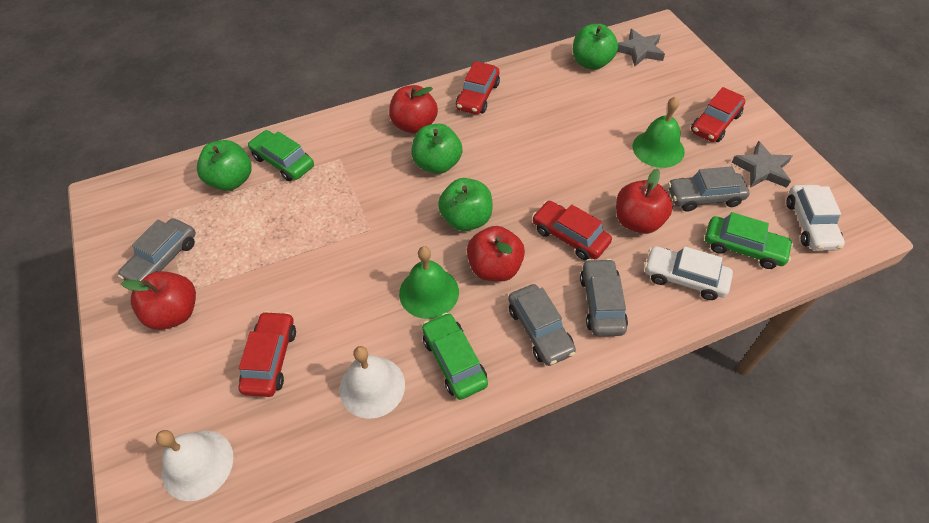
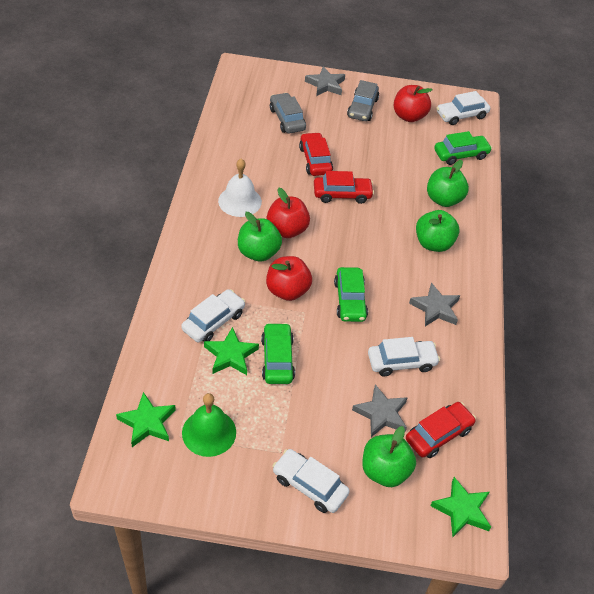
green bell: [399,246,459,319] [633,97,685,168] = 2 -> [182,393,236,457] = 1
green star: none = 0 -> [116,392,176,447] [204,327,259,375] [430,477,491,537] = 3
grey car: [118,218,196,281] [508,284,576,366] [580,259,628,336] [668,166,750,211] = 4 -> [270,93,306,133] [347,80,379,121] = 2
grey star: [617,29,665,66] [731,141,792,188] = 2 -> [305,66,345,96] [352,384,408,437] [409,282,460,326] = 3
red apple: [121,271,196,330] [389,85,438,134] [467,226,525,282] [616,169,673,234] = 4 -> [266,256,312,301] [267,188,310,238] [394,85,433,122] = 3
red car: [239,311,296,397] [456,61,500,114] [532,201,612,260] [691,87,745,142] = 4 -> [299,132,333,176] [314,171,374,204] [406,402,476,458] = 3
white bell: [156,430,233,501] [339,346,405,419] = 2 -> [218,159,262,217] = 1
white car: [644,246,733,300] [786,185,845,251] = 2 -> [181,289,245,342] [273,449,350,513] [368,337,440,376] [437,91,490,125] = 4

